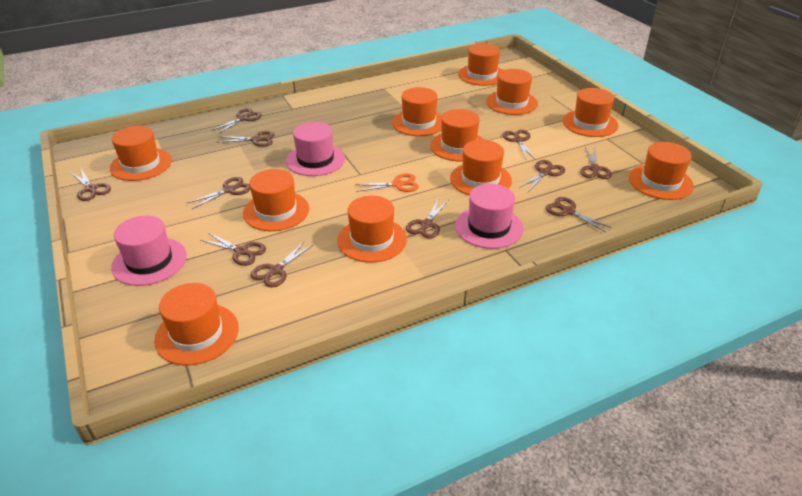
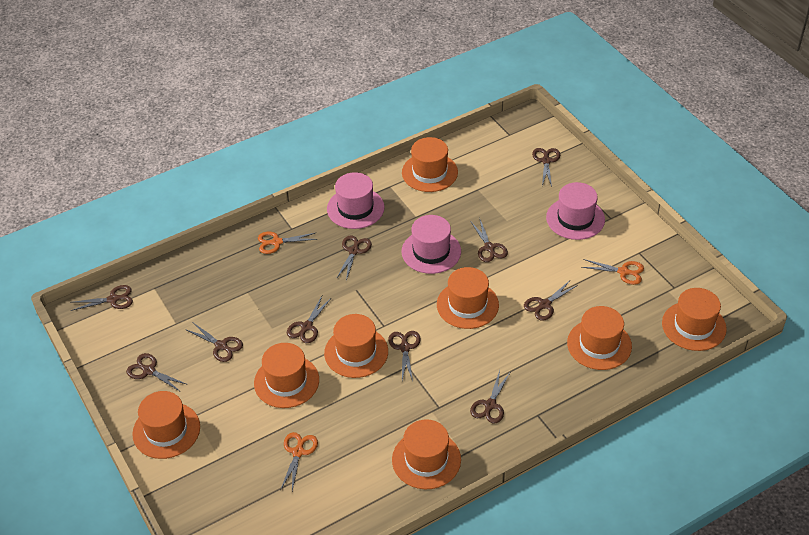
brown scissors: [71,169,111,201] [188,177,250,209] [201,233,266,266] [211,108,262,134] [218,131,275,147] [251,241,313,287] [406,198,449,238] [502,130,536,160] [519,160,565,192] [546,197,612,232] [580,147,612,179] = 11 -> [70,285,133,311] [126,353,188,392] [185,322,243,362] [287,296,332,343] [336,235,372,281] [388,331,421,381] [470,220,508,262] [470,370,510,423] [524,280,578,321] [532,148,560,187] = 10
orange hat: [110,126,172,181] [154,283,239,365] [243,169,309,231] [337,196,407,262] [392,87,442,136] [430,109,484,161] [450,140,512,195] [458,43,502,86] [486,69,538,115] [563,88,618,137] [629,142,694,200] = 11 -> [132,391,200,459] [254,343,319,408] [324,314,388,378] [392,419,461,489] [402,137,458,192] [437,267,499,329] [567,306,632,370] [662,288,727,351] = 8
orange scissors: [355,173,419,192] = 1 -> [258,232,318,254] [280,432,318,491] [582,259,644,285] = 3

